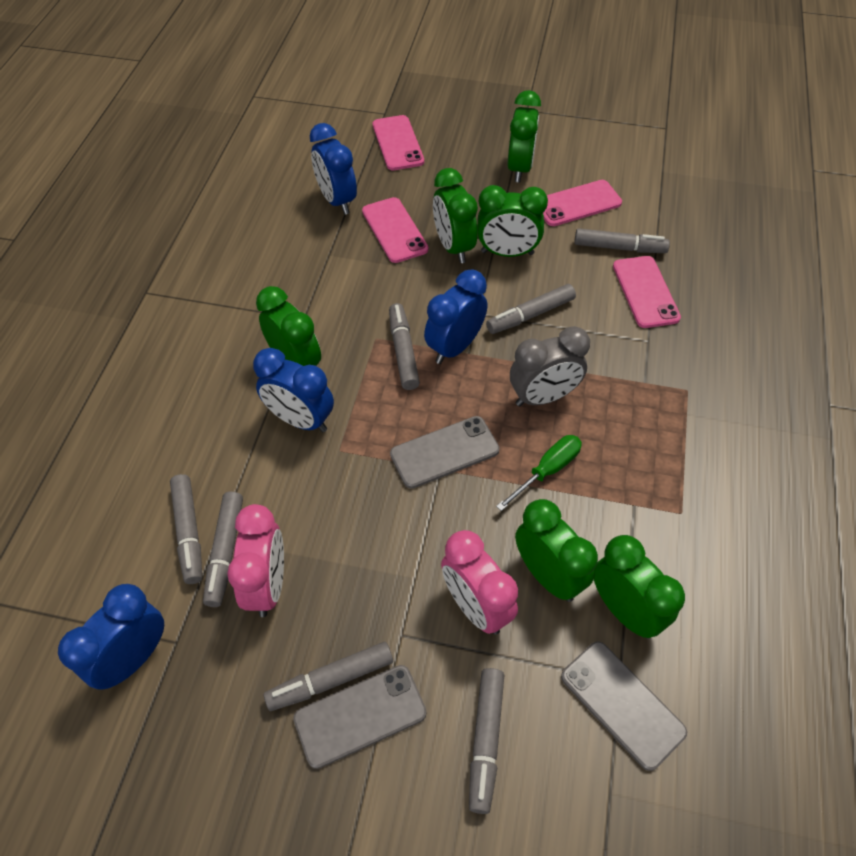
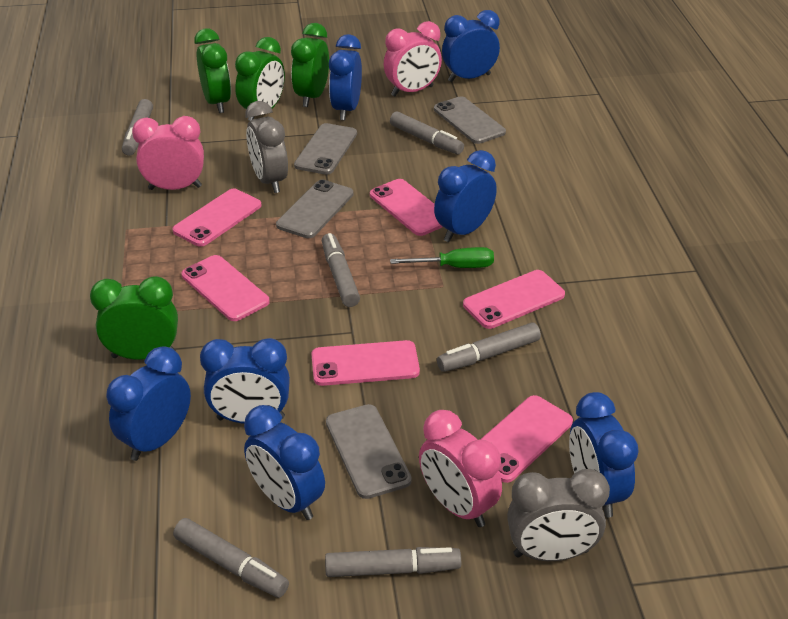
blue clock: [58,584,164,690] [253,348,334,432] [310,123,357,215] [424,269,487,364] = 4 -> [106,346,191,461] [200,338,290,423] [244,405,325,520] [329,34,362,120] [434,150,497,242] [442,10,500,82] [569,392,639,518] = 7
green clock: [256,286,321,366] [433,168,478,263] [477,185,548,257] [507,90,541,182] [515,499,598,602] [594,535,685,639] = 6 -> [90,276,178,360] [194,29,231,113] [235,37,285,121] [291,23,329,107] = 4
grey clock: [510,326,590,407] = 1 -> [245,101,288,193] [507,469,610,561] = 2
grey marker: [170,474,202,584] [203,491,243,607] [264,642,393,711] [389,303,420,390] [469,668,504,814] [486,284,576,334] [574,228,670,253] = 7 -> [122,99,153,156] [173,518,289,598] [322,233,360,307] [325,547,461,577] [390,111,464,155] [437,322,541,372] = 6
grey phone: [293,665,426,769] [390,416,500,489] [561,641,687,771] = 3 -> [276,180,354,238] [294,123,357,175] [326,404,412,499] [434,96,506,144] = 4
pink clock: [227,504,284,617] [441,530,518,635] = 2 -> [132,116,204,190] [384,21,442,96] [419,410,502,527] = 3
pink phone: [362,197,428,263] [373,115,424,170] [543,180,622,226] [613,256,681,328] = 4 -> [172,189,262,247] [181,255,270,321] [311,340,420,386] [370,179,443,236] [463,270,565,329] [480,395,573,483] = 6

